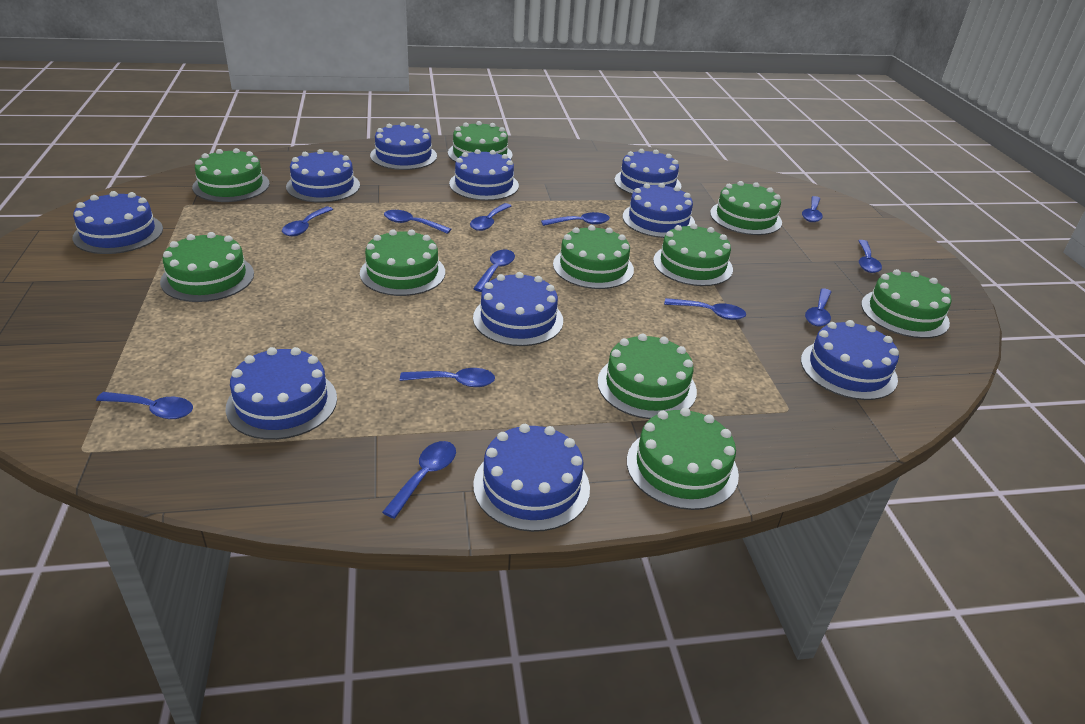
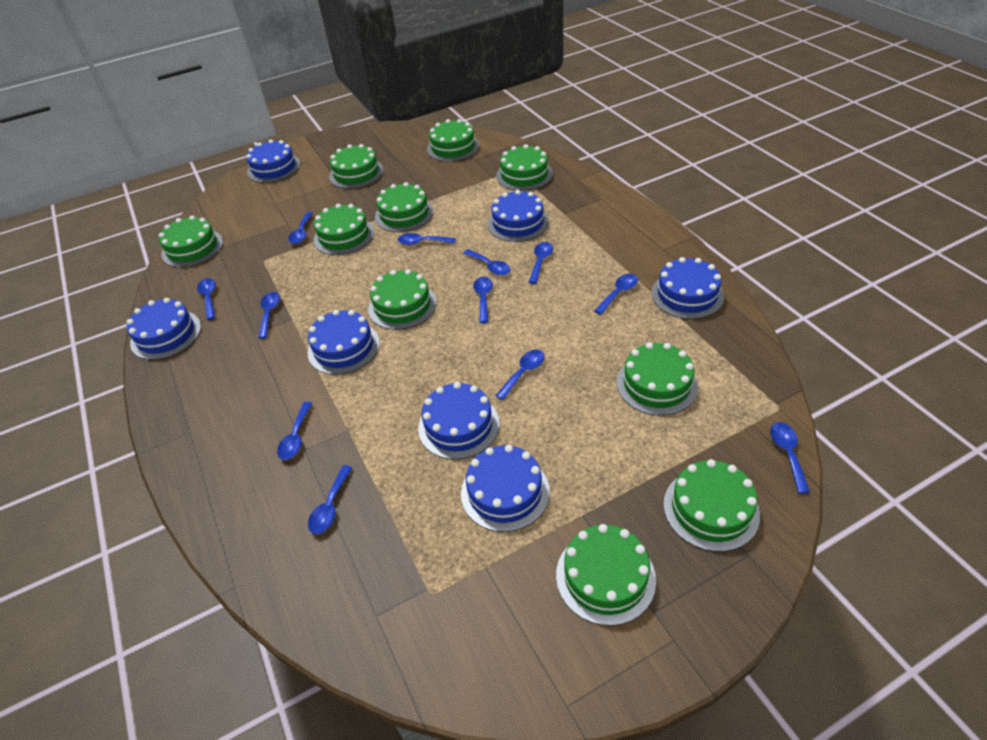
blue cake: [72,191,163,254] [226,347,337,440] [286,149,360,203] [370,122,437,170] [449,149,519,201] [473,272,563,346] [473,424,590,532] [614,149,681,194] [623,183,695,238] [801,320,899,400] = 10 -> [127,298,201,360] [246,139,300,183] [308,310,380,375] [418,382,500,460] [461,445,550,532] [488,190,549,242] [651,257,724,319] = 7

